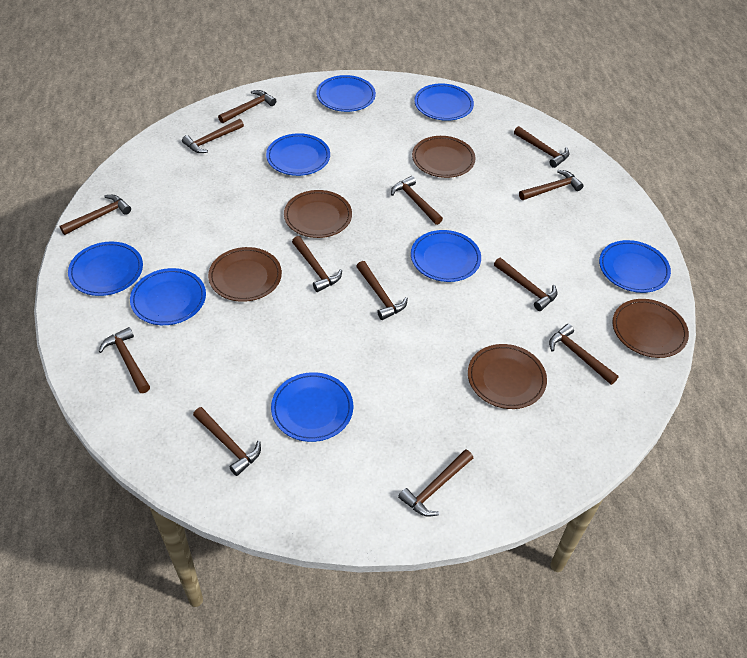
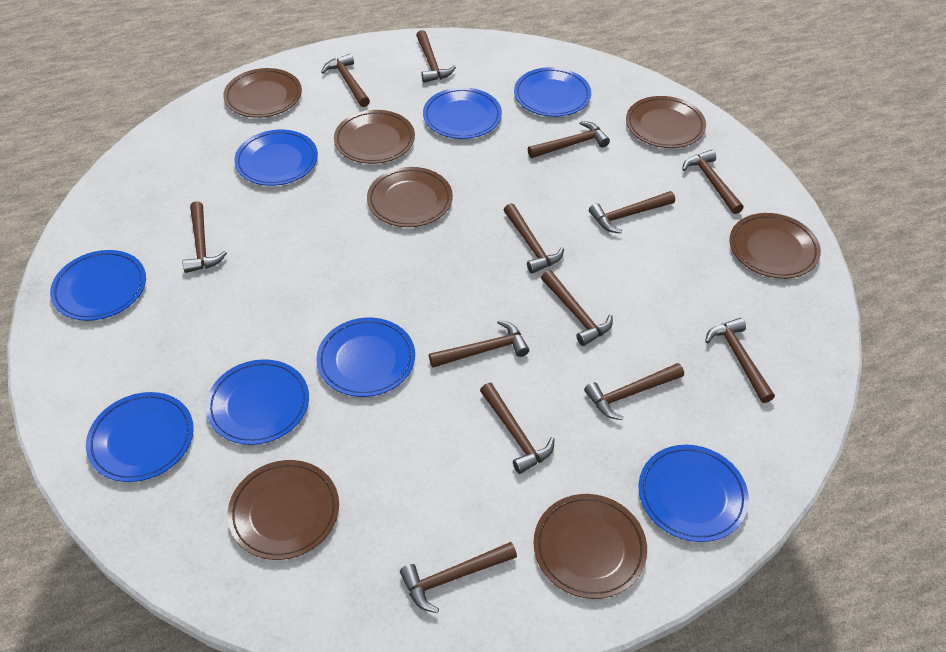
brown plate: [208,247,282,302] [284,190,352,238] [412,136,476,178] [468,344,547,409] [612,299,689,358] = 5 -> [223,68,302,118] [228,460,339,560] [334,110,415,164] [367,167,453,227] [533,494,647,599] [626,96,706,148] [730,213,821,279] = 7

